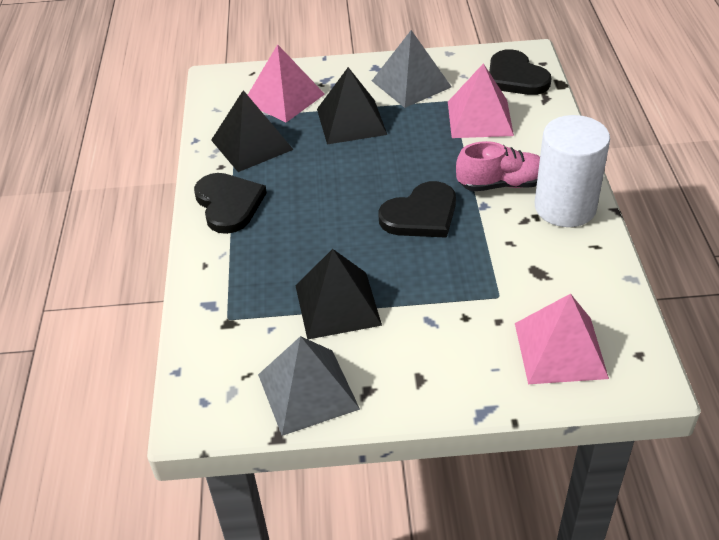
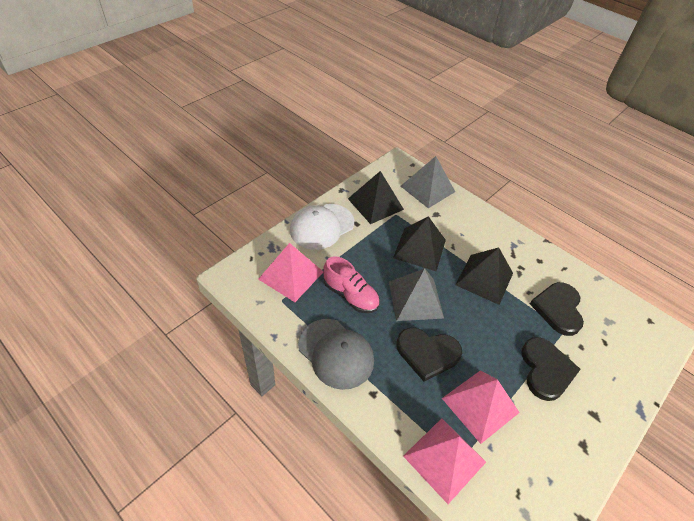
grey cap: none = 0 -> [298,319,374,390] = 1
white cap: none = 0 -> [290,204,354,250] = 1
white cylinder: [535,115,610,227] = 1 -> none = 0

